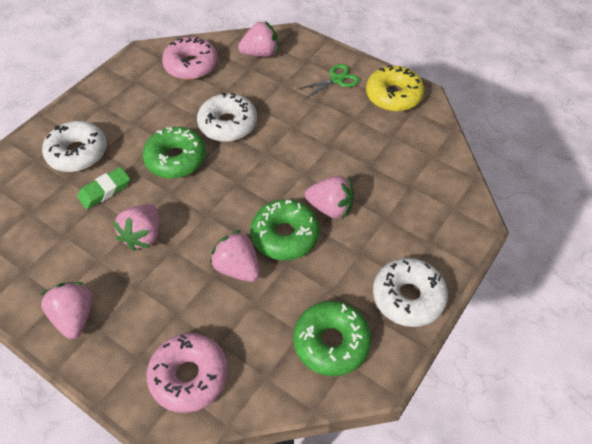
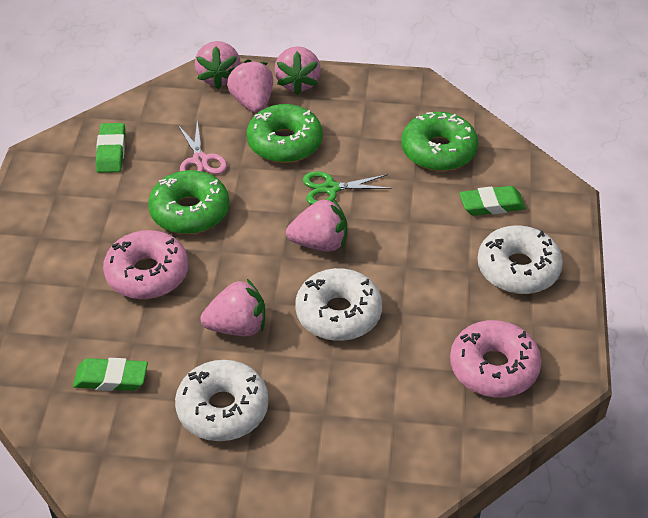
green eraser: [77,167,130,209] = 1 -> [73,358,148,391] [96,123,125,173] [459,186,526,216] = 3
pink scissors: none = 0 -> [178,121,227,174] = 1
yellow donut: [366,66,424,112] = 1 -> none = 0

